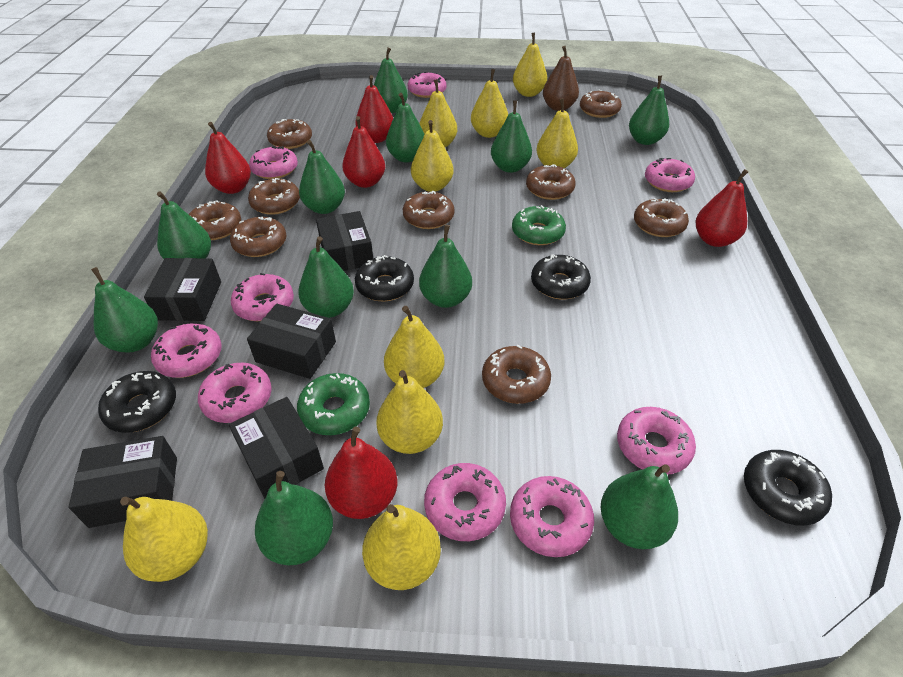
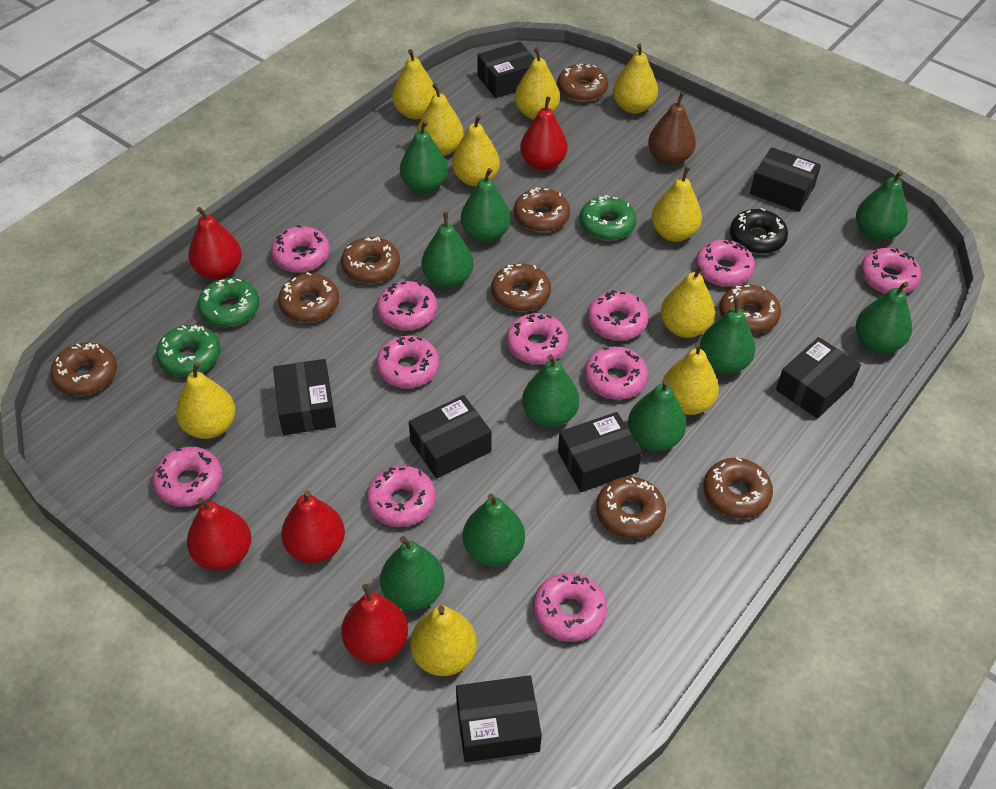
black box: [69,436,177,528] [144,258,221,321] [229,397,324,499] [247,304,336,379] [316,211,373,271] = 5 -> [273,359,336,435] [409,395,492,478] [456,675,542,762] [477,42,535,98] [558,412,642,492] [750,147,821,212] [776,337,861,419] = 7
black donut: [98,371,176,433] [355,255,414,301] [531,255,591,300] [744,450,832,526] = 4 -> [730,208,788,254] = 1
green donut: [297,373,370,435] [512,205,566,245] = 2 -> [156,325,221,377] [197,278,259,327] [580,195,636,241] = 3
green pear: [91,267,158,353] [157,191,211,259] [255,471,333,565] [298,236,354,318] [299,140,345,214] [374,47,408,113] [386,93,424,163] [419,225,472,308] [491,101,532,173] [601,464,678,549] [629,76,669,145] = 11 -> [380,536,445,611] [400,121,448,193] [422,212,473,288] [461,168,511,242] [463,494,525,566] [522,354,579,427] [628,380,686,451] [700,297,755,374] [856,170,908,241] [856,282,912,353] = 10
pink donut: [151,324,222,378] [198,363,272,423] [231,273,294,321] [249,146,298,179] [408,72,446,98] [424,463,506,541] [510,476,594,557] [617,407,696,474] [645,158,695,192] = 9 -> [152,447,222,507] [271,225,330,273] [366,465,436,527] [376,281,437,331] [376,336,439,388] [506,313,568,364] [533,573,607,642] [584,346,648,400] [587,290,649,341] [695,240,755,287] [860,248,921,294] = 11
yellow pear: [120,497,208,582] [362,504,441,590] [376,370,443,454] [384,306,444,388] [411,120,454,192] [419,79,457,147] [471,69,508,138] [513,33,547,97] [536,98,578,168] = 9 -> [176,362,236,439] [392,49,437,119] [410,606,477,676] [417,83,464,156] [452,114,500,186] [515,47,560,119] [613,43,658,114] [651,166,702,242] [661,265,715,338] [662,342,719,415] = 10

